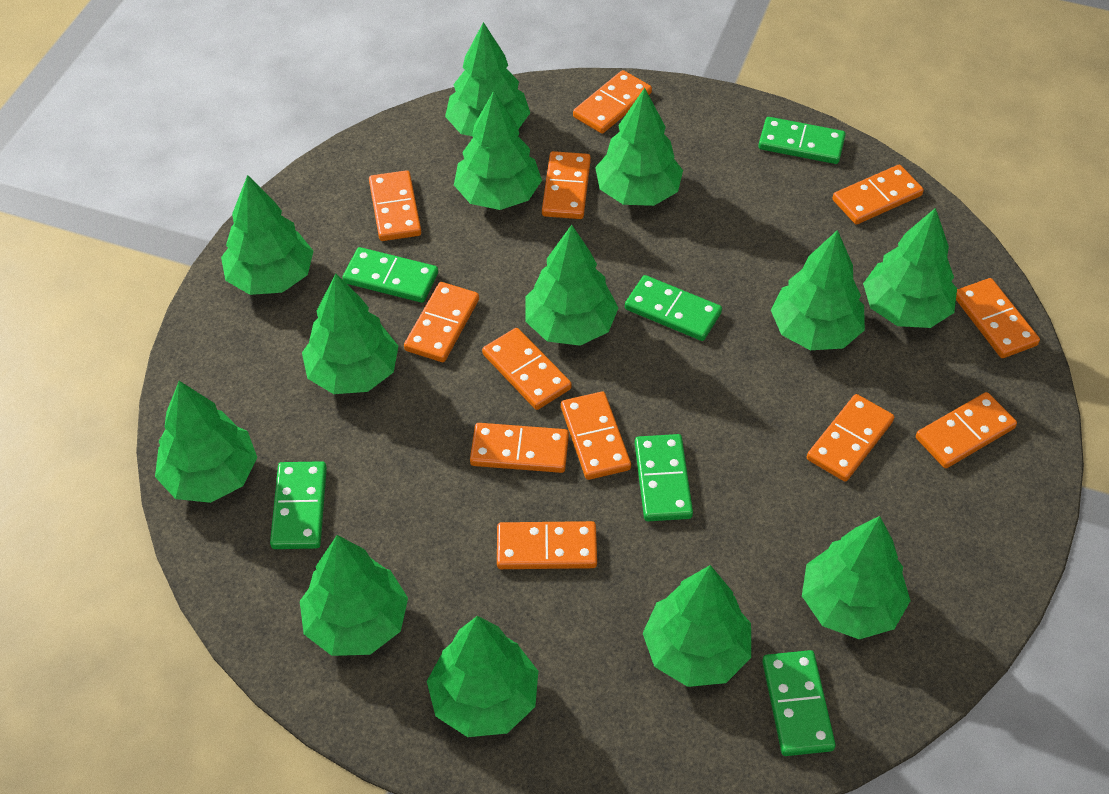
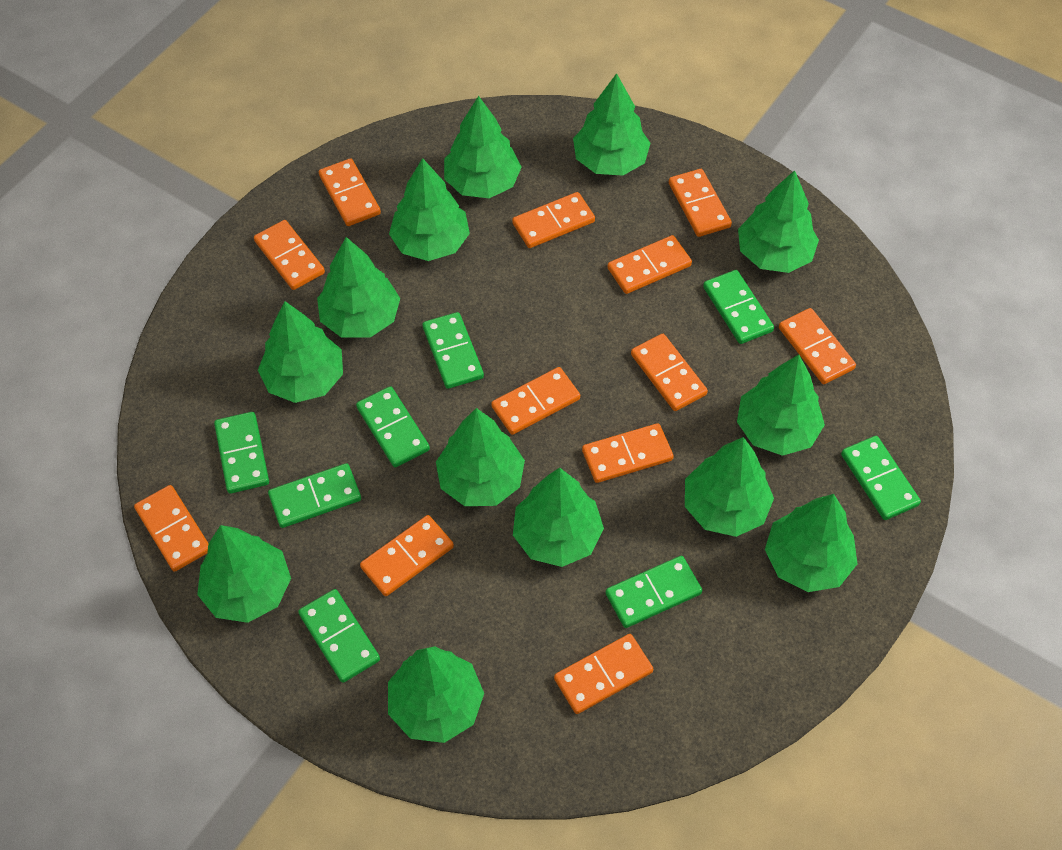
green domino: [270,461,327,549] [342,247,438,303] [625,275,722,341] [635,434,693,521] [758,117,846,164] [762,650,836,756] = 6 -> [214,412,269,494] [268,463,361,528] [298,589,380,683] [356,386,430,467] [422,312,484,389] [606,556,702,628] [703,270,774,344] [841,436,921,520] = 8

